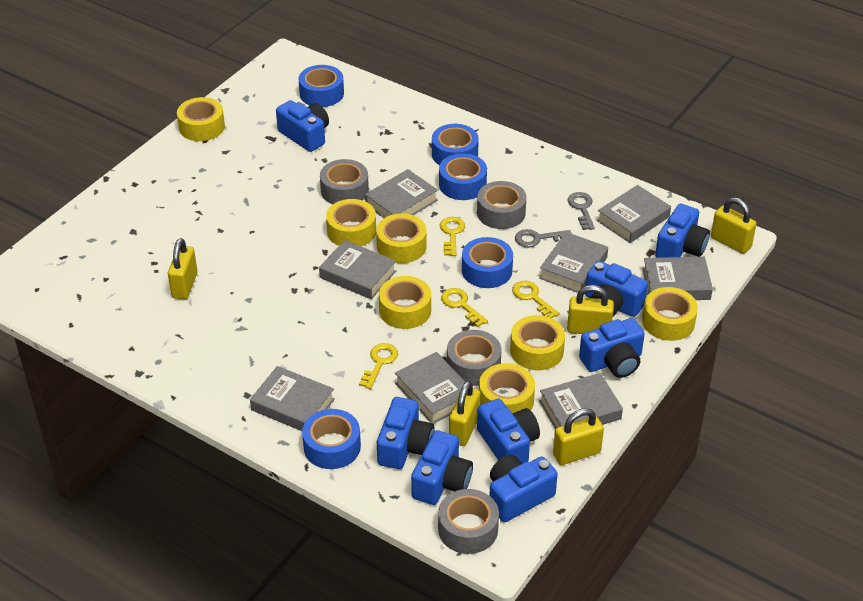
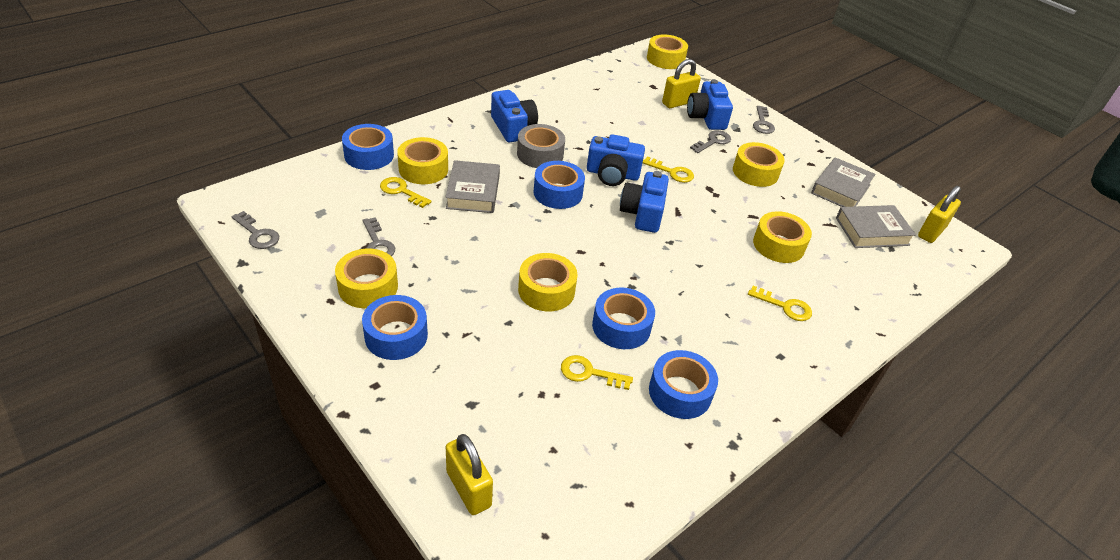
blue camera: [276,100,329,152] [377,397,435,469] [411,430,473,505] [477,398,540,463] [489,455,558,522] [579,318,645,378] [585,261,648,317] [655,204,710,258] = 8 -> [491,90,538,142] [587,134,645,186] [620,171,669,233] [687,79,733,130] = 4
grey book: [250,366,335,431] [319,240,396,299] [365,169,438,218] [395,352,465,424] [539,232,608,293] [539,373,623,429] [597,185,671,243] [643,257,713,300] = 8 -> [445,160,500,213] [811,157,875,207] [836,205,916,248] = 3
grey key: [515,229,572,248] [567,192,595,230] = 2 -> [232,211,279,249] [363,217,395,256] [690,130,731,153] [753,106,775,134] = 4
grey tape: [320,159,369,204] [438,489,499,554] [447,330,502,386] [477,181,526,229] = 4 -> [517,124,565,168] = 1
yellow padlock: [168,238,198,299] [449,381,480,446] [553,408,604,465] [567,285,614,334] [711,197,757,254] = 5 -> [446,434,493,515] [662,59,701,108] [918,186,961,243] = 3
yellow tape: [177,97,225,141] [326,199,376,246] [376,214,427,263] [379,276,431,329] [479,363,535,413] [510,315,565,370] [642,287,698,341] = 7 -> [335,249,398,308] [397,137,448,184] [518,253,578,311] [647,35,688,69] [733,142,785,187] [753,211,812,263] = 6

